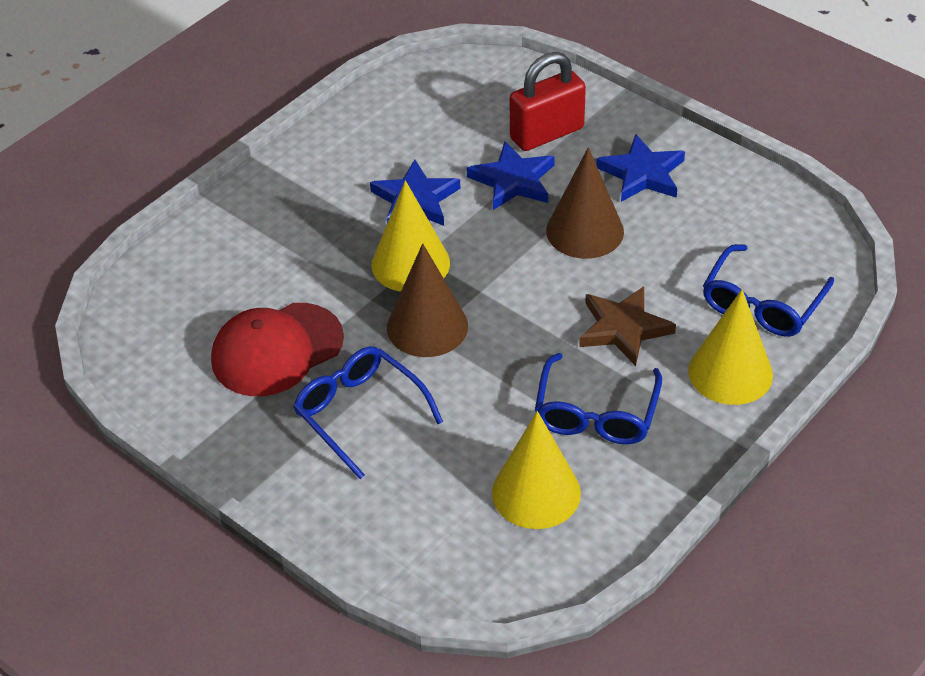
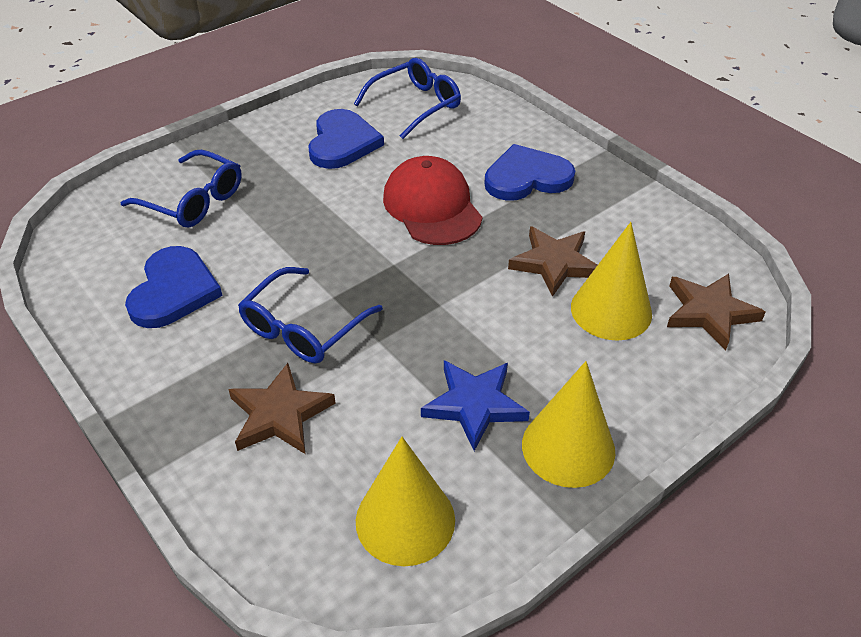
blue heart: none = 0 -> [125,246,223,328] [308,109,384,169] [484,144,575,201] = 3
blue star: [370,159,460,226] [467,142,555,210] [596,134,685,202] = 3 -> [421,360,530,451] = 1
brown cone: [387,243,468,357] [546,147,624,259] = 2 -> none = 0
brown star: [579,286,676,366] = 1 -> [228,363,336,454] [508,226,597,297] [667,274,766,350] = 3
red padlock: [510,52,586,151] = 1 -> none = 0

